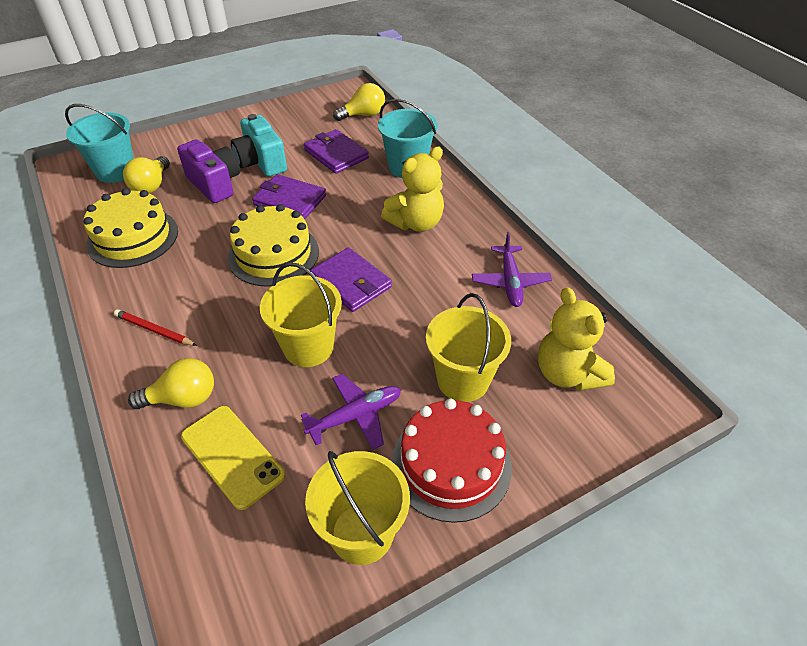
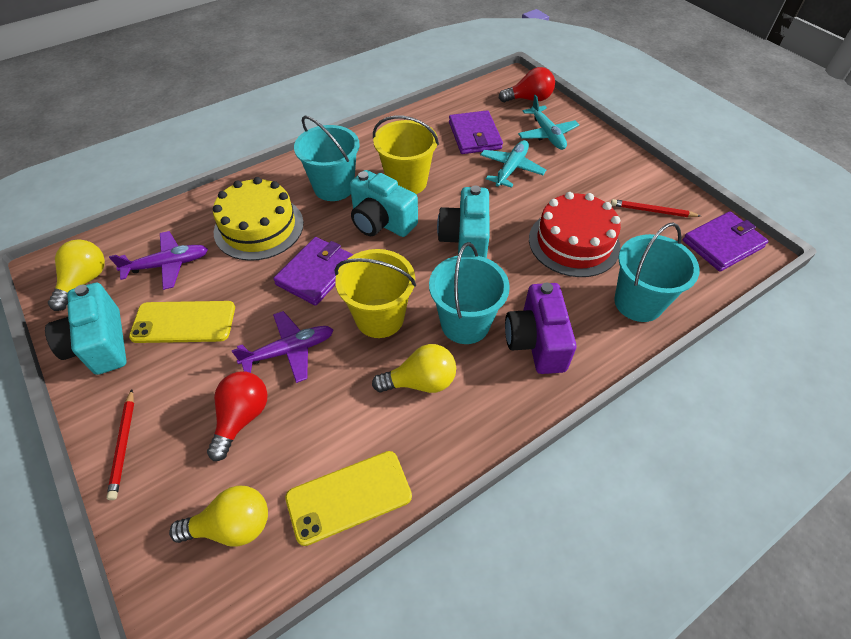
red light bulb: none = 0 -> [207,372,268,461] [499,67,555,102] = 2
red pencil: [114,309,197,346] = 1 -> [107,389,134,500] [611,199,701,217] = 2
turquoise bucket: [65,104,134,183] [378,99,438,178] = 2 -> [294,116,359,201] [429,242,510,344] [614,222,700,322] = 3
turquoise camera: [231,114,287,177] = 1 -> [45,283,127,375] [350,170,418,237] [437,185,490,258] = 3
turquoise plane: none = 0 -> [480,140,546,188] [518,95,579,150] = 2
yellow bucket: [260,263,342,367] [305,451,410,565] [426,293,511,402] = 3 -> [334,249,416,338] [373,116,439,194] = 2
yellow cake: [83,188,178,268] [228,204,319,287] = 2 -> [213,177,304,261] = 1
yellow phone: [181,406,285,510] = 1 -> [129,301,235,343] [285,451,412,546] = 2
yellow teddy bear: [381,147,444,232] [538,287,615,391] = 2 -> none = 0

